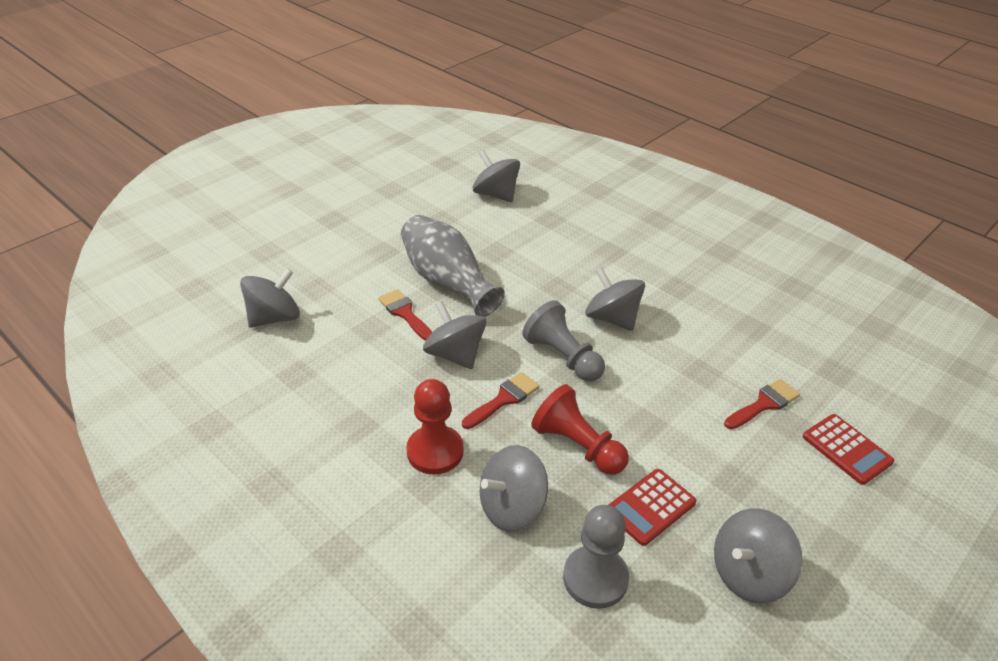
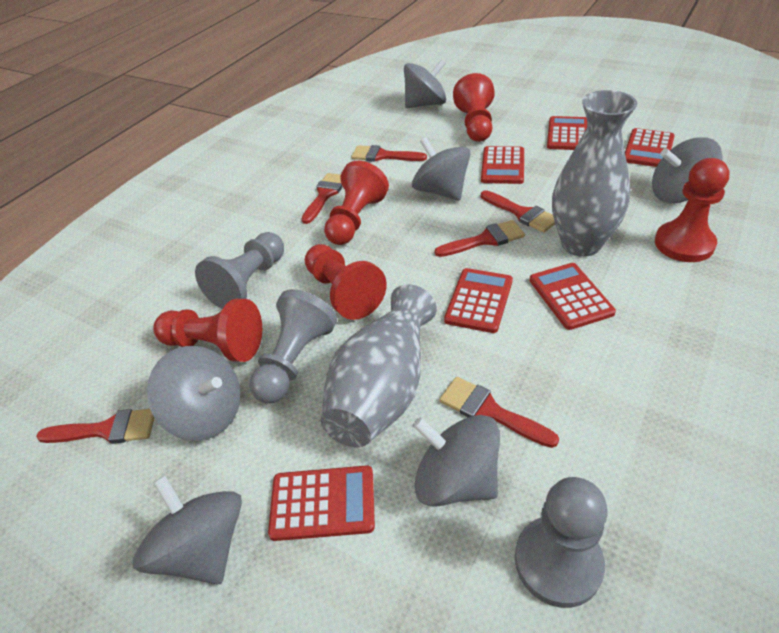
grey pawn: [522,300,605,381] [563,505,629,609] = 2 -> [195,232,284,309] [249,289,337,403] [515,477,607,608] = 3
grey vase: [401,215,505,317] = 1 -> [321,284,437,448] [552,90,637,257] = 2
red brush: [378,289,432,341] [462,372,540,429] [724,379,800,429] = 3 -> [36,409,155,444] [302,173,342,224] [351,145,427,161] [435,220,525,257] [439,377,559,448] [481,190,555,233] = 6
red calculator: [609,469,696,546] [803,414,894,485] = 2 -> [268,465,375,541] [444,268,513,333] [481,146,524,184] [529,263,616,330] [547,116,587,150] [625,128,675,167] = 6
red pawn: [406,379,464,475] [531,384,629,475] = 2 -> [153,299,262,362] [305,244,387,320] [324,161,389,245] [453,73,495,142] [655,158,729,262] = 5

